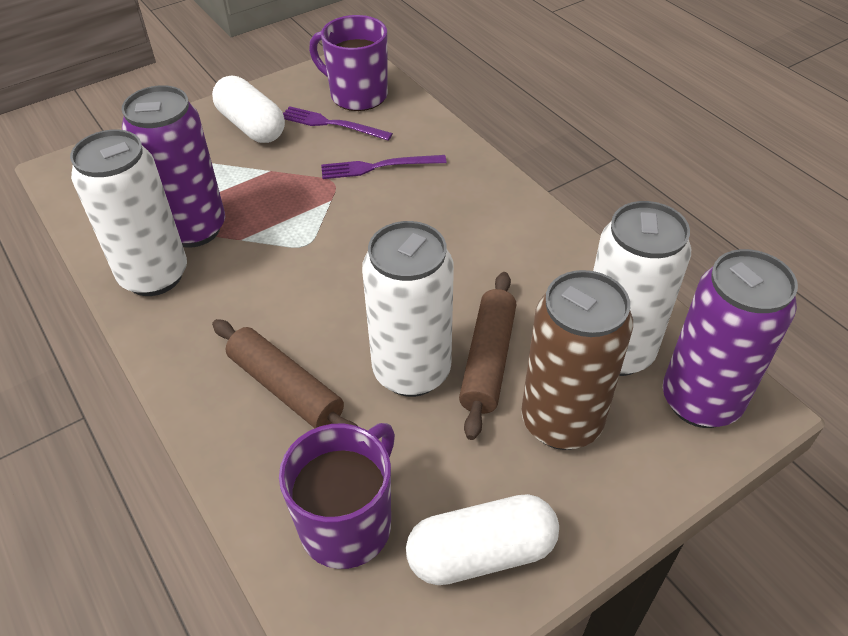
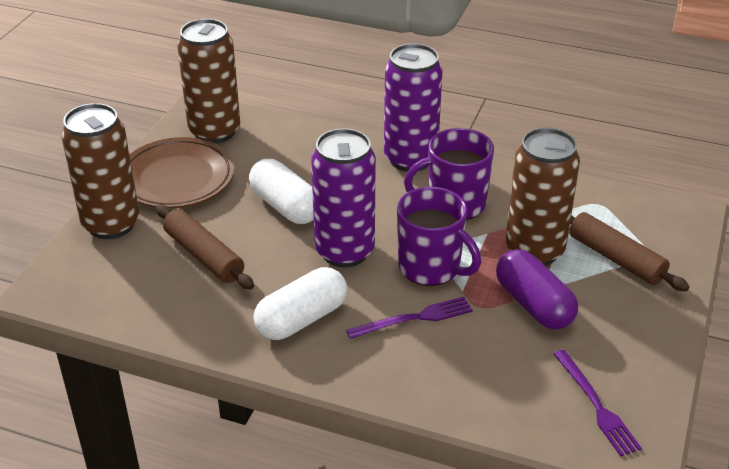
brown can: [521,270,633,450] = 1 -> [61,103,139,239] [177,19,240,144] [506,128,580,266] = 3
brown plate: none = 0 -> [130,137,234,208] = 1
purple capsule: none = 0 -> [496,249,578,329] = 1
white can: [70,130,187,296] [362,221,454,397] [593,201,691,376] = 3 -> none = 0

